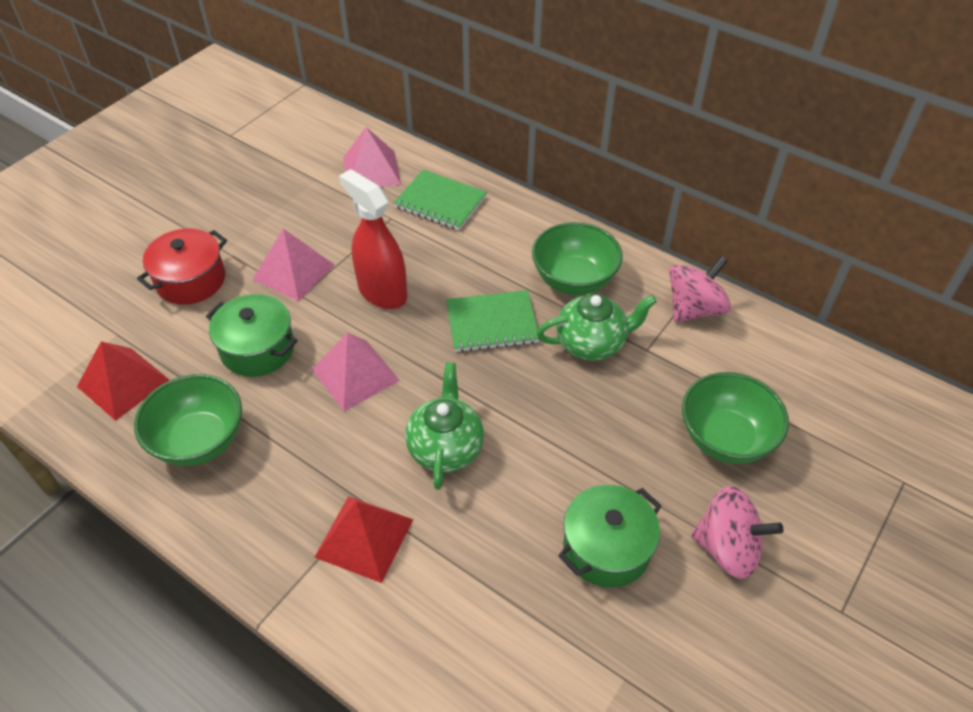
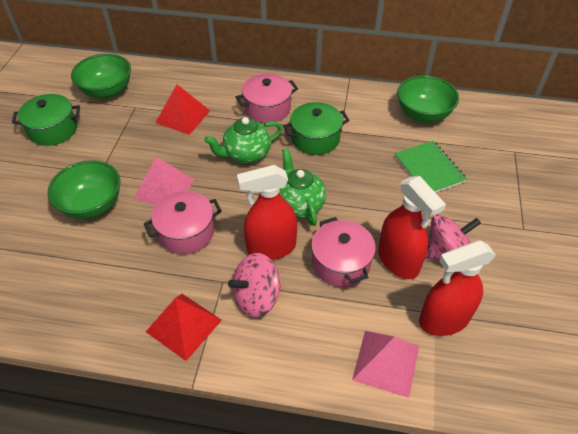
green notebook: [393,170,487,230] [446,290,539,352] = 2 -> [395,141,467,193] = 1
pink pot: none = 0 -> [144,191,222,254] [236,74,298,123] [311,217,376,287] = 3
pink pyramid: [252,229,334,302] [312,333,400,411] [343,127,401,187] = 3 -> [134,157,195,205] [352,331,419,398] = 2
red pot: [137,228,227,305] = 1 -> none = 0
red spray bottle: [339,169,407,309] = 1 -> [237,165,297,260] [378,176,446,279] [419,240,496,336] = 3

